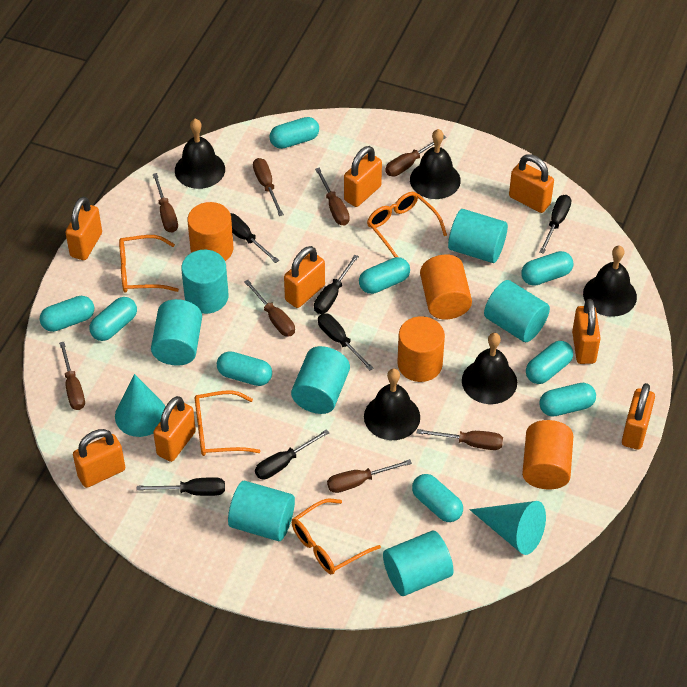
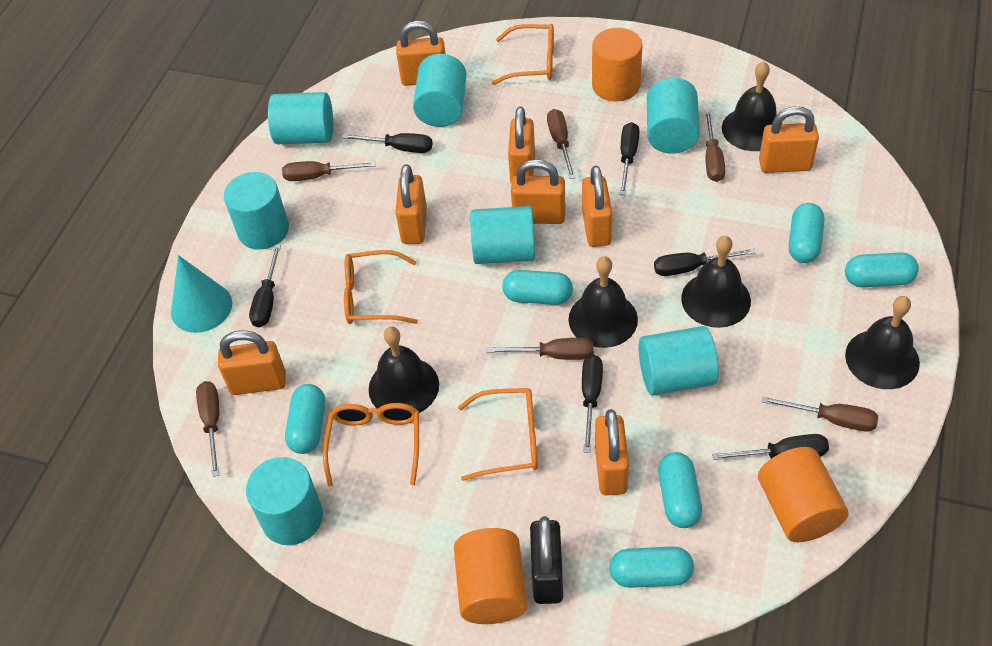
black padlock: none = 0 -> [530,516,563,604] = 1
brown screwdriver: [59,342,85,410] [153,173,178,233] [244,280,295,336] [253,158,284,216] [315,168,350,225] [327,459,412,493] [385,136,446,176] [417,429,503,450] = 8 -> [196,381,219,477] [282,161,376,181] [487,338,594,360] [547,109,576,179] [705,110,725,182] [762,396,878,431] = 6
orange cylinder: [187,202,233,261] [397,316,445,382] [420,254,472,319] [522,420,573,489] = 4 -> [454,528,527,624] [592,28,643,102] [758,447,849,542] = 3
turquoise capsule: [39,296,95,332] [90,297,137,341] [217,351,272,386] [269,117,319,149] [359,257,410,294] [412,474,463,522] [521,251,573,286] [526,341,573,384] [539,383,596,417] = 9 -> [285,384,325,454] [502,270,573,305] [610,546,694,588] [658,452,702,528] [789,203,824,263] [845,252,919,287] = 6
turquoise cone: [115,374,165,437] [469,501,546,555] = 2 -> [171,255,232,333] = 1

